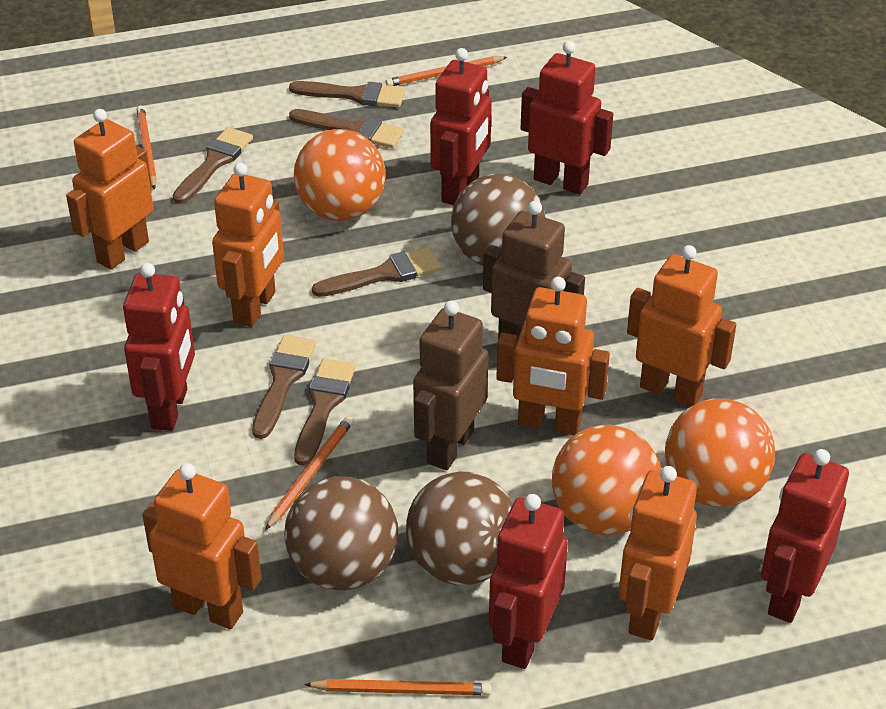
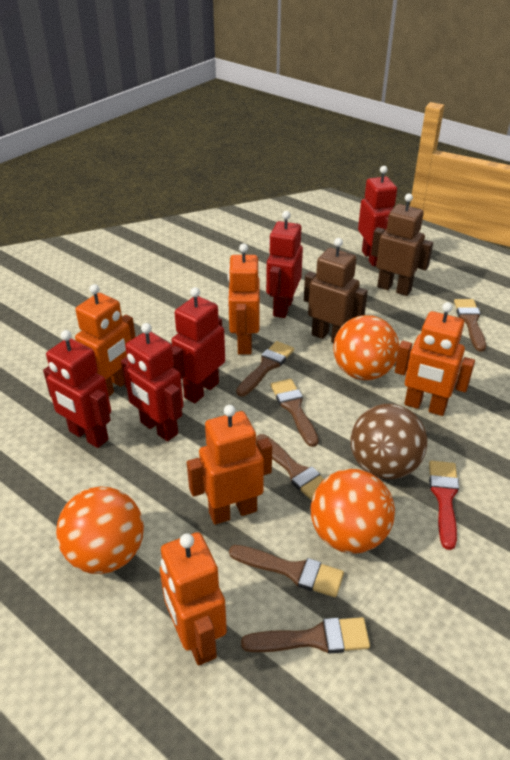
brown ball: [284,476,398,590] [406,472,513,585] [451,174,546,266] = 3 -> [351,404,427,479] = 1
orange pencil: [136,106,157,190] [265,416,354,530] [304,679,491,695] [386,56,507,86] = 4 -> none = 0
orange robot: [66,109,153,270] [142,463,261,629] [212,163,284,327] [496,277,610,435] [618,466,697,640] [627,245,736,407] = 6 -> [75,284,136,396] [160,532,227,666] [187,405,272,525] [228,244,260,355] [395,302,475,416] = 5
red brush: none = 0 -> [429,461,459,550] = 1

